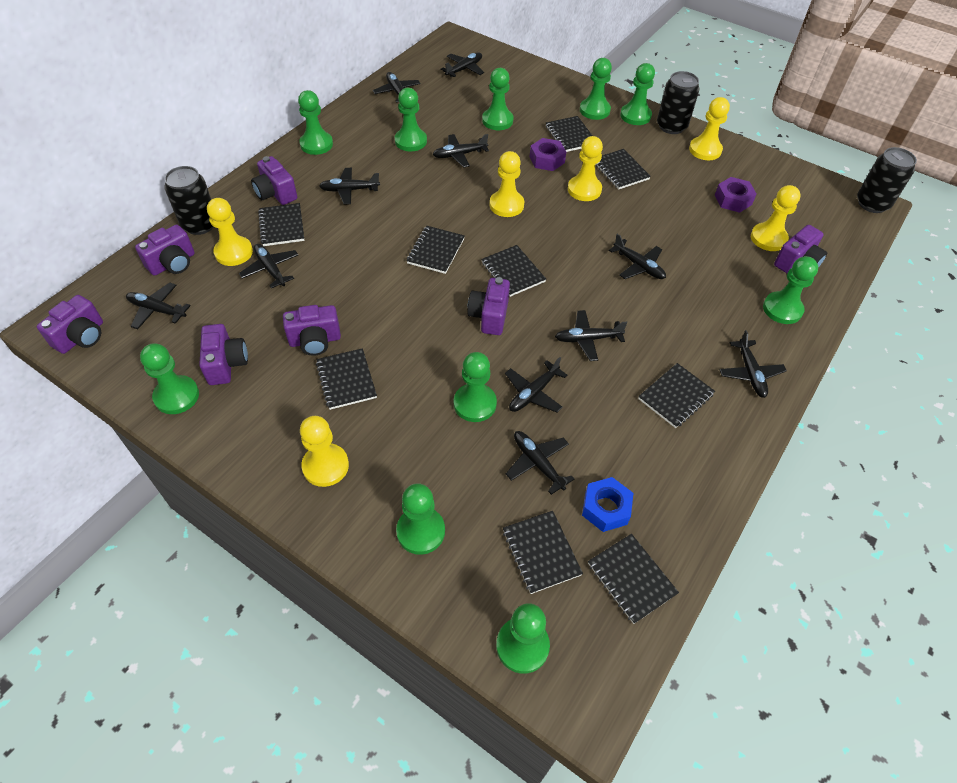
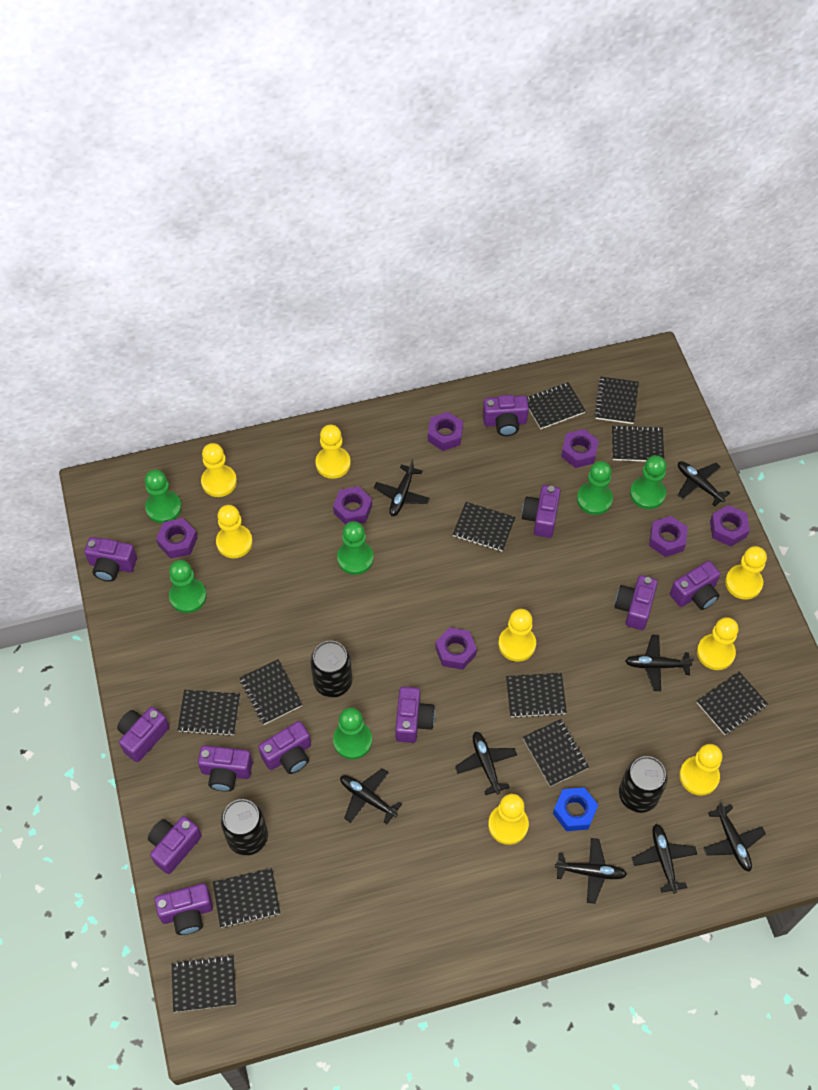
black notebook: [258,203,304,246] [316,348,377,410] [406,226,465,274] [481,245,546,297] [503,511,583,594] [546,116,593,152] [588,534,679,624] [595,149,651,189] [638,363,715,428] = 9 -> [172,955,236,1012] [178,690,240,736] [213,868,280,928] [240,660,303,725] [453,502,515,552] [506,673,567,718] [523,719,589,787] [527,382,586,429] [594,377,639,424] [612,425,664,462] [696,671,768,735] = 11
black plane: [126,283,191,329] [239,244,298,288] [319,168,380,205] [373,72,421,103] [433,134,489,168] [441,52,484,77] [505,357,568,412] [506,431,575,495] [555,310,627,361] [609,234,666,279] [719,330,787,398] = 11 -> [340,768,402,824] [374,459,430,516] [455,731,517,795] [555,838,627,904] [625,635,694,691] [632,824,697,893] [678,461,730,506] [703,802,766,872] = 8
green pawn: [140,343,199,414] [298,90,333,155] [395,88,427,152] [396,483,445,555] [454,352,497,422] [482,68,513,130] [496,603,550,674] [580,58,612,120] [620,63,655,125] [763,256,818,324] = 10 -> [145,470,182,523] [169,560,207,613] [333,707,372,759] [337,521,374,575] [577,461,613,515] [630,455,667,509] = 6
purple camera: [37,295,103,354] [135,225,195,276] [199,324,248,385] [251,156,297,205] [283,305,341,356] [467,277,510,335] [774,225,827,273] = 7 -> [84,537,137,582] [117,707,169,762] [148,816,202,874] [155,883,213,935] [198,745,253,792] [258,721,311,774] [395,687,435,743] [483,395,529,436] [522,485,561,538] [615,575,658,630] [670,561,720,610] = 11
purple nut: [530,138,566,171] [715,177,757,213] = 2 -> [156,518,198,558] [333,486,372,525] [428,412,463,451] [435,627,477,670] [561,429,599,468] [649,516,688,557] [710,505,750,547] = 7
yellow pawn: [207,198,253,266] [300,416,349,487] [490,151,524,217] [568,136,603,201] [689,97,730,160] [751,185,800,251] = 6 -> [201,443,237,497] [216,505,253,558] [315,425,351,479] [488,794,529,845] [498,609,536,662] [679,744,722,796] [697,617,739,670] [725,546,767,600] = 8

